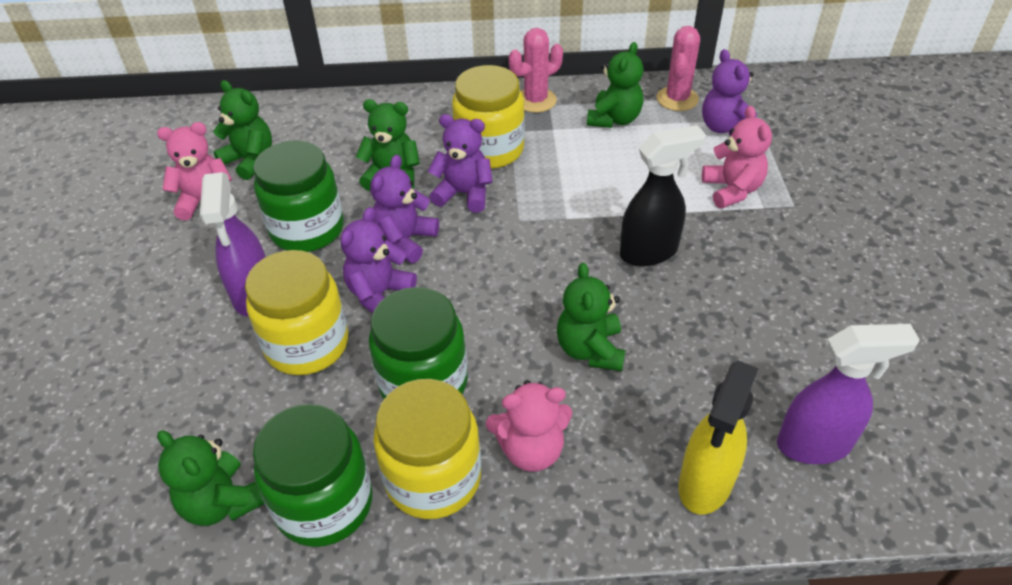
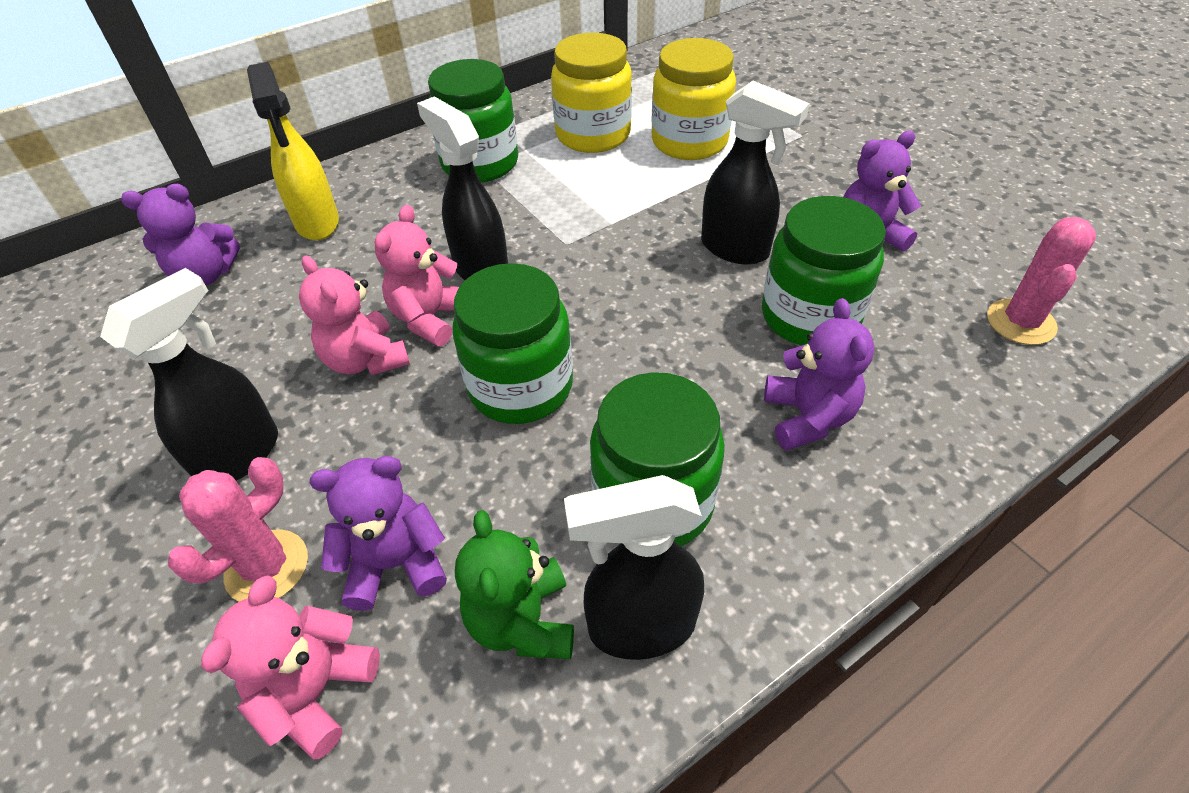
black spray bottle: [620,125,706,266] = 1 -> [100,268,278,481] [417,96,508,280] [564,475,704,660] [701,81,810,265] = 4
green jar: [253,141,344,252] [253,404,373,547] [369,287,468,399] = 3 -> [428,59,518,183] [452,263,573,424] [590,372,725,547] [762,196,886,346] = 4
green teddy bear: [157,430,265,526] [213,80,272,180] [356,99,420,191] [557,263,625,371] [587,42,643,128] = 5 -> [455,510,574,659] = 1
purple spray bottle: [200,172,266,316] [777,324,920,464] = 2 -> none = 0
yellow jar: [245,250,348,375] [373,379,481,519] [452,65,525,169] = 3 -> [551,33,632,153] [652,38,736,160] = 2

